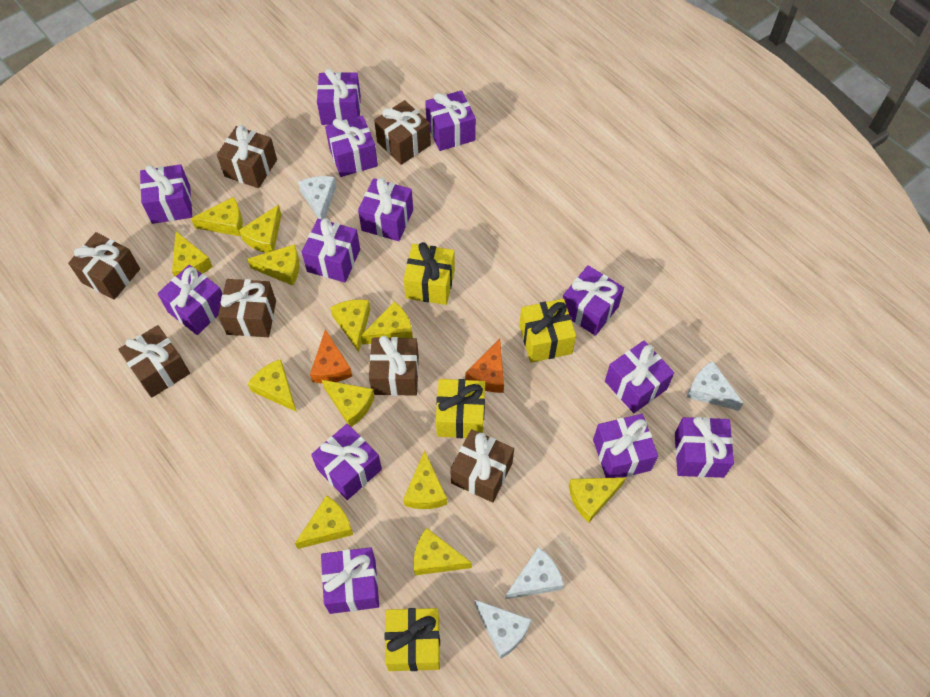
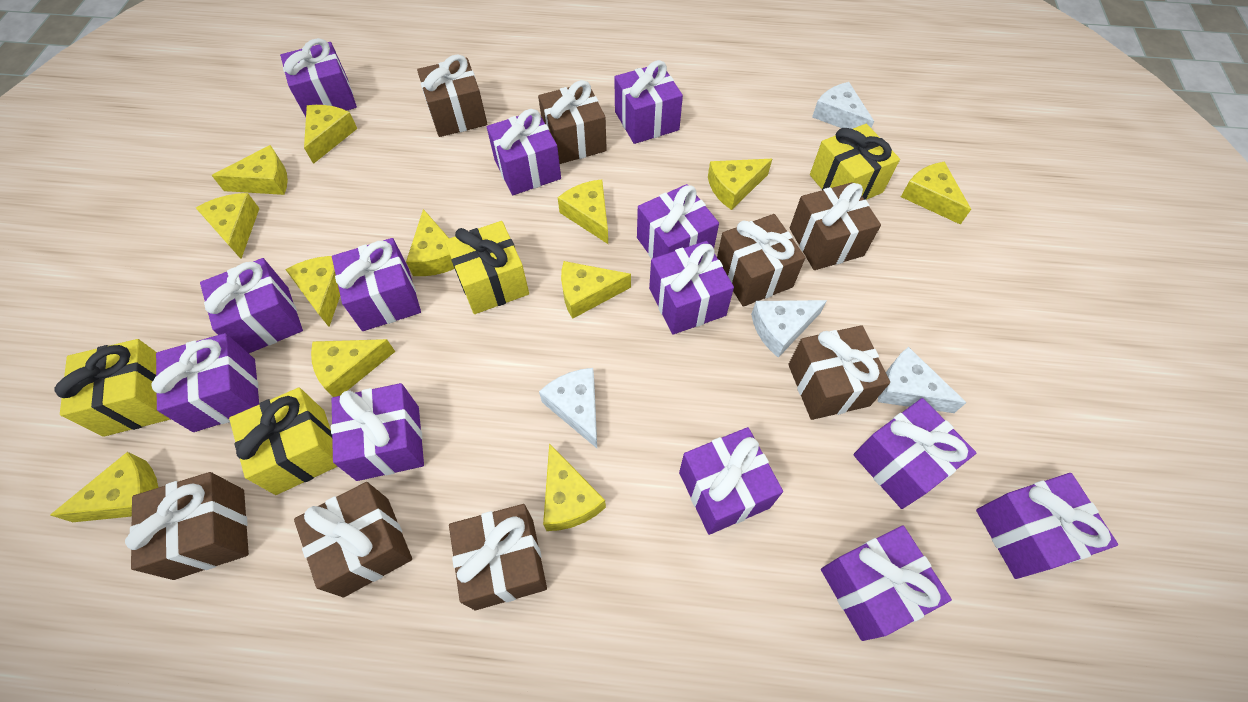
brown gift: [68,232,140,300] [118,325,190,398] [217,125,277,188] [218,279,276,337] [369,336,419,396] [374,100,431,165] [450,429,514,503] = 7 -> [125,472,249,580] [294,482,412,598] [417,54,487,137] [449,504,547,610] [538,80,607,164] [717,214,805,307] [788,325,890,420] [790,182,881,270] = 8
orange cheese: [310,330,352,383] [465,339,504,393] = 2 -> none = 0

